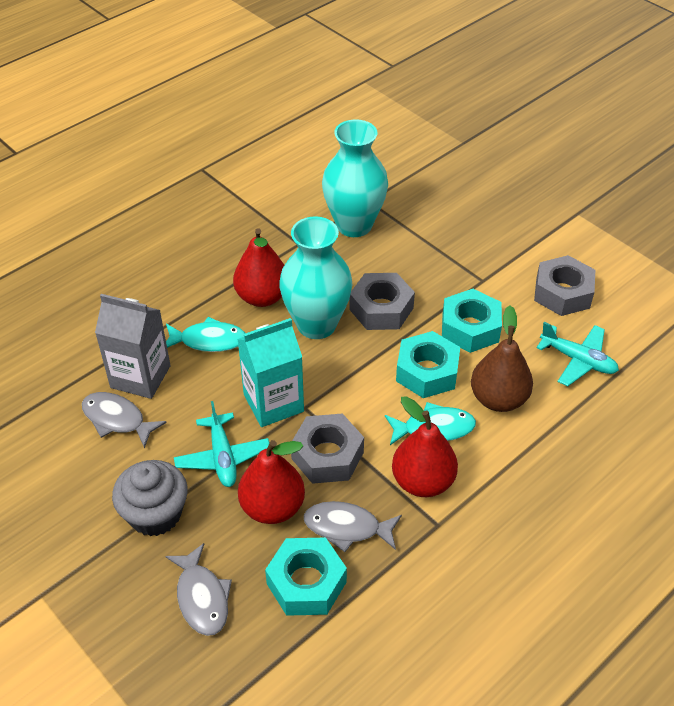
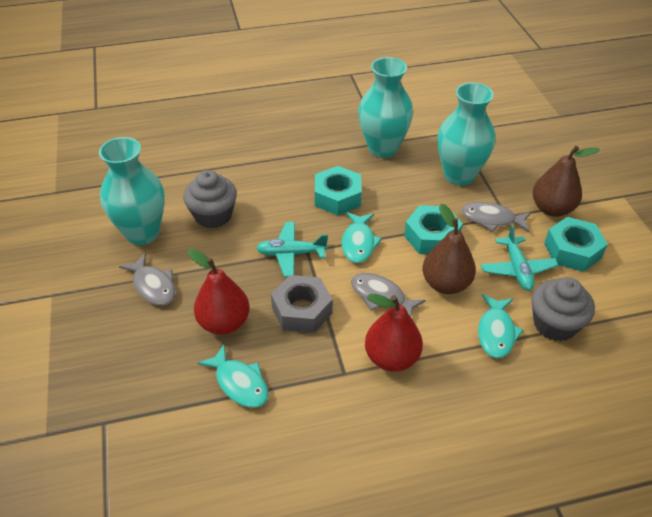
brown pear: [471,306,533,412] = 1 -> [423,204,476,294] [533,146,600,217] = 2
grey carton: [95,294,171,399] = 1 -> none = 0
grey cupcake: [112,460,188,536] = 1 -> [183,170,237,228] [532,277,595,341] = 2
grey nut: [291,413,364,484] [349,273,415,330] [534,255,595,316] = 3 -> [271,275,333,333] = 1
red pear: [233,228,284,307] [238,440,305,524] [392,396,458,497] = 3 -> [188,249,250,335] [365,294,423,372] = 2
turquoise carton: [237,318,304,427] = 1 -> none = 0
turquoise fish: [166,317,245,352] [385,402,476,445] = 2 -> [198,345,268,408] [342,212,382,263] [478,294,524,358] = 3
turquoise vase: [279,216,352,339] [322,119,388,237] = 2 -> [99,137,165,245] [358,57,413,158] [437,82,495,186] = 3

